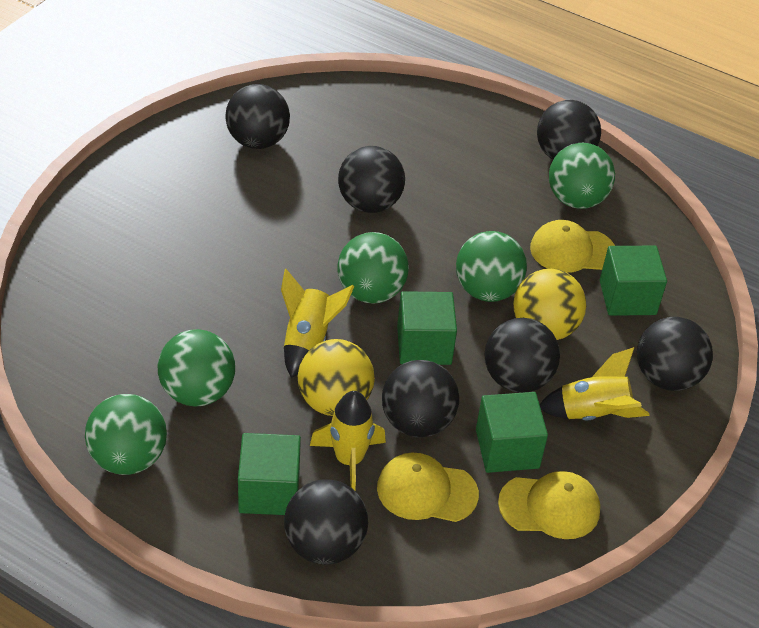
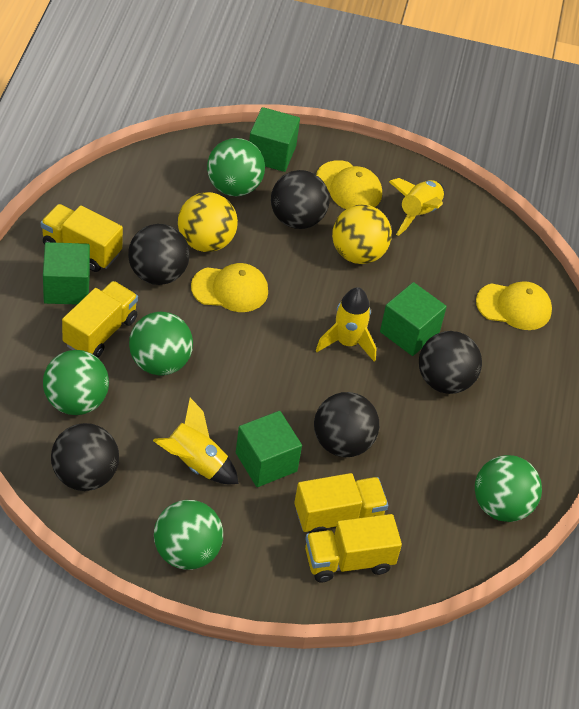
black ball: [225,84,290,149] [284,479,368,565] [338,146,405,213] [382,360,459,437] [484,318,560,393] [537,100,601,160] [637,317,713,391] = 7 -> [51,423,119,491] [128,224,190,285] [271,170,330,229] [314,392,379,457] [419,331,482,394] = 5
yellow truck: none = 0 -> [41,204,123,272] [62,281,138,358] [294,473,388,533] [305,514,402,582] = 4

